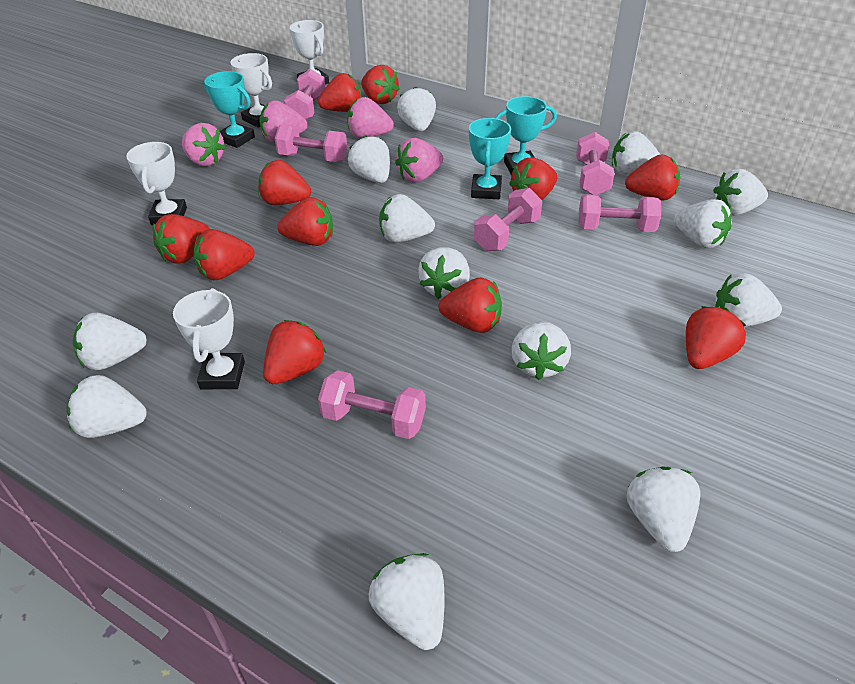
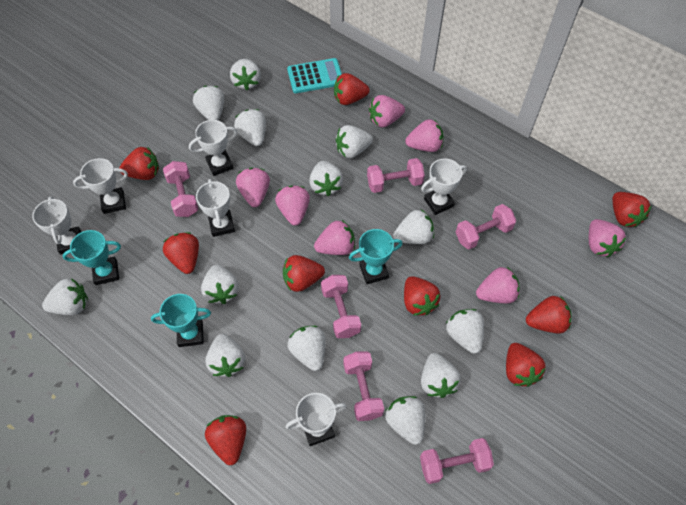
pink strawberry: [182,123,226,166] [259,100,307,142] [347,97,394,138] [395,138,443,182] = 4 -> [236,168,270,207] [275,186,310,226] [314,220,355,255] [369,95,405,127] [405,119,443,152] [476,267,520,303] [589,219,627,257] = 7
red strawberry: [153,214,210,264] [194,229,255,280] [258,160,311,205] [263,320,326,384] [277,197,333,246] [318,73,362,112] [361,65,400,104] [438,277,502,333] [509,157,557,200] [625,154,680,200] [686,306,746,369] = 11 -> [119,147,159,180] [163,232,199,274] [205,415,246,465] [283,255,325,292] [334,73,370,105] [404,276,440,315] [506,343,546,387] [526,296,572,334] [612,192,652,227] = 9
turquoise calculator: none = 0 -> [287,58,342,93] = 1
white trophy: [126,142,187,225] [173,288,245,389] [230,53,272,128] [290,20,329,85] = 4 -> [32,196,81,255] [73,158,128,214] [189,120,237,176] [196,179,235,237] [286,393,347,446] [421,158,467,215] = 6

